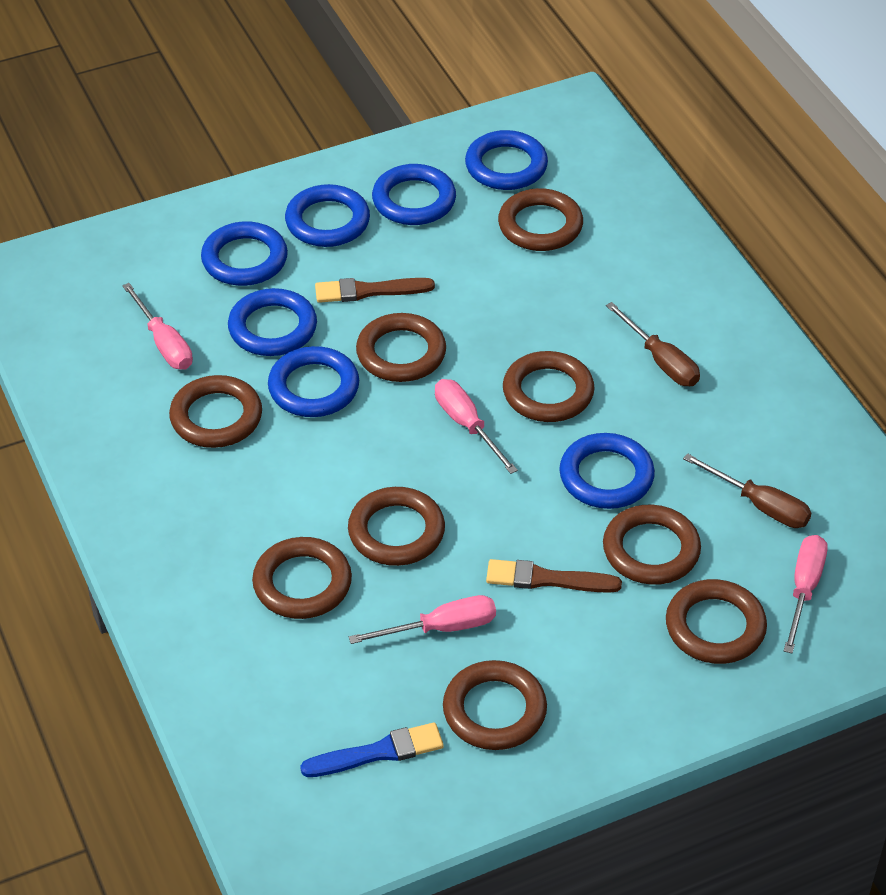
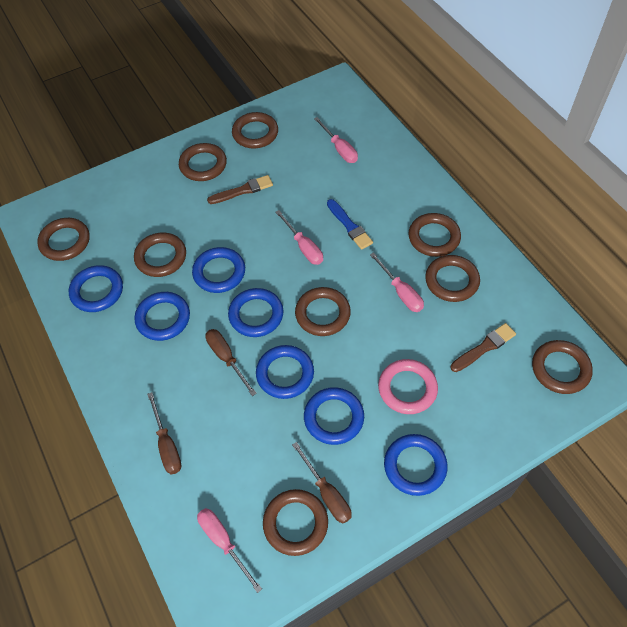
brown screwdriver: [606,302,700,386] [683,453,811,528] = 2 -> [147,392,181,474] [205,329,257,396] [292,442,352,524] = 3
pink ring: none = 0 -> [378,359,438,414] = 1

